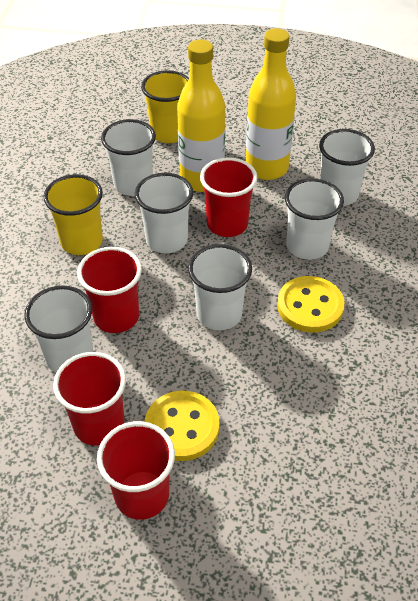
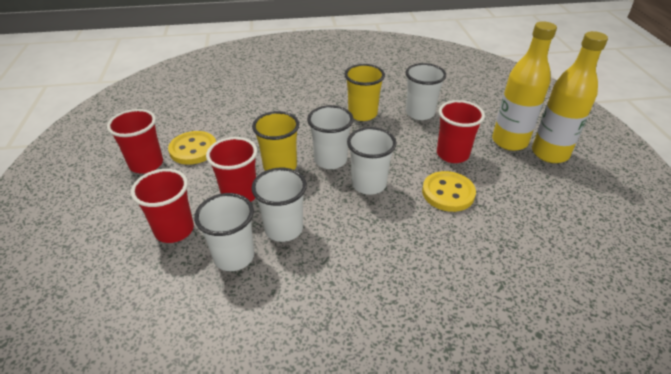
white cup: [24,286,93,373] [101,119,156,196] [135,173,193,253] [188,244,252,330] [285,178,344,260] [319,129,375,206] = 6 -> [194,193,254,271] [251,168,307,242] [307,105,354,169] [347,127,396,195] [406,63,446,120] = 5

